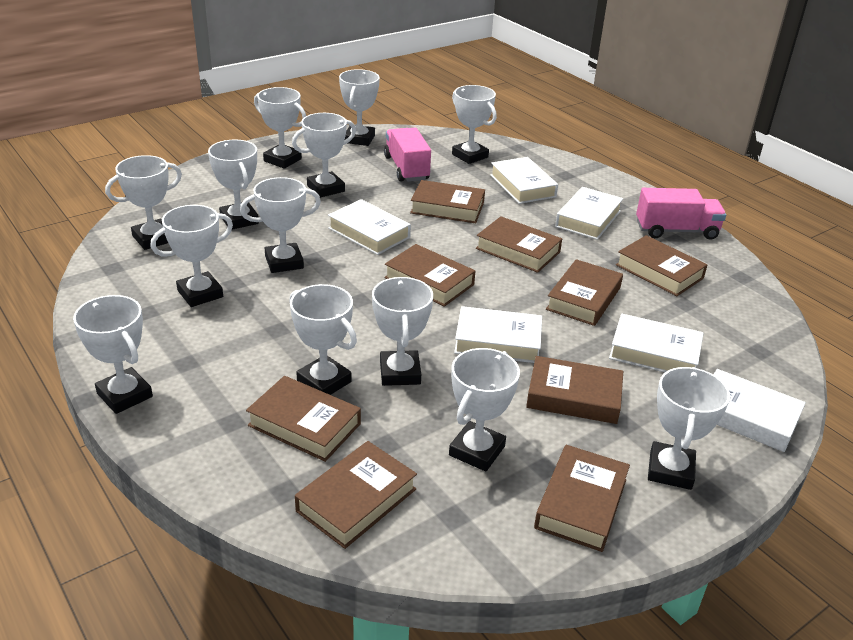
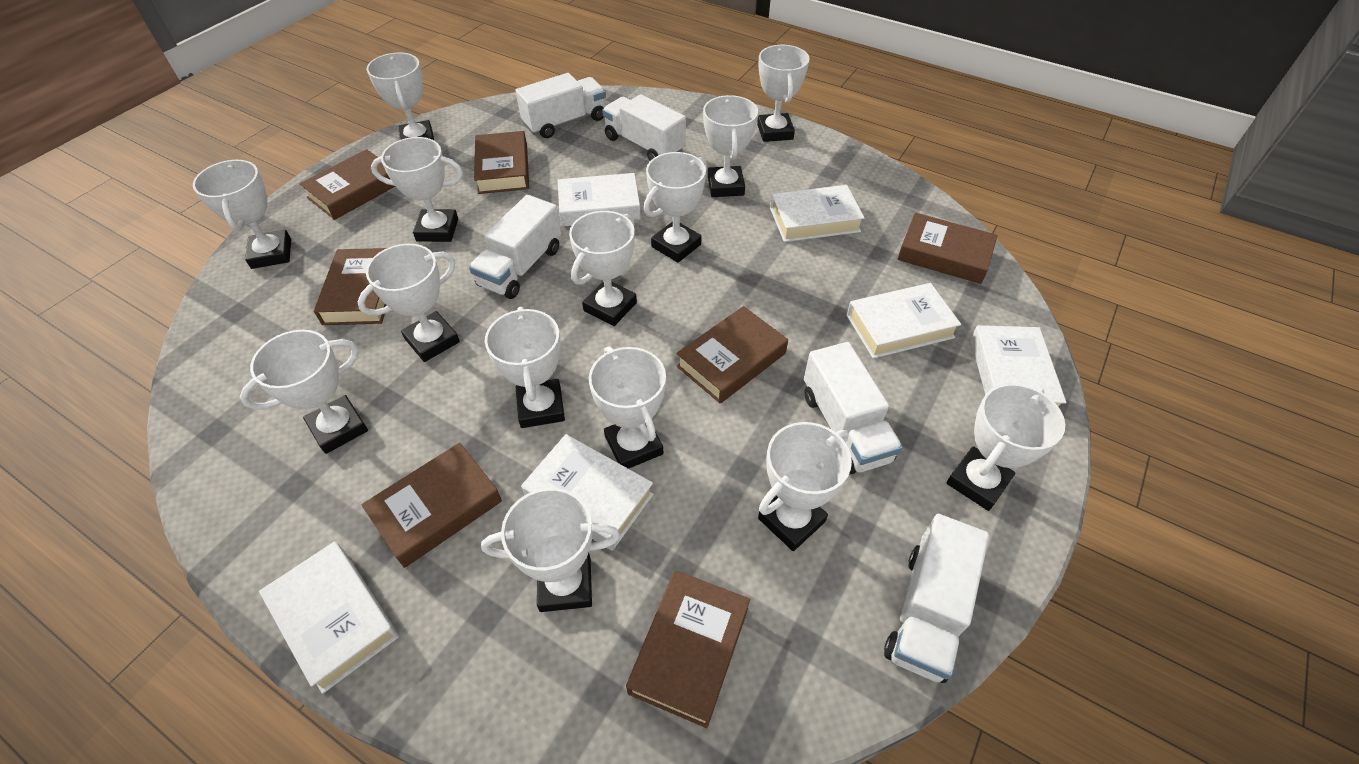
brown book: [246,376,361,462] [295,441,417,549] [384,244,475,307] [410,180,485,223] [476,216,562,273] [526,356,623,424] [534,445,630,552] [546,259,623,326] [616,235,708,296] = 9 -> [300,149,395,220] [314,248,387,325] [361,443,502,568] [474,131,529,194] [626,570,750,728] [677,306,788,403] [897,213,997,284] = 7
pink truck: [384,128,431,182] [636,188,726,240] = 2 -> none = 0
white trophy: [73,295,153,414] [105,155,182,250] [151,205,233,307] [208,140,259,230] [240,177,321,273] [254,87,306,169] [289,284,357,395] [292,113,356,198] [339,69,380,146] [372,277,433,386] [449,348,520,472] [452,85,497,164] [648,367,730,490] = 13 -> [193,160,291,269] [240,330,368,454] [358,244,460,362] [367,53,434,140] [371,137,463,242] [481,488,620,612] [485,307,565,428] [569,211,637,326] [589,346,666,469] [644,152,707,263] [703,95,758,197] [757,45,810,142] [758,422,852,551] [946,383,1065,511] = 14
white truck: none = 0 -> [469,195,561,299] [515,73,606,138] [602,94,686,161] [804,342,903,474] [884,514,989,683] = 5

